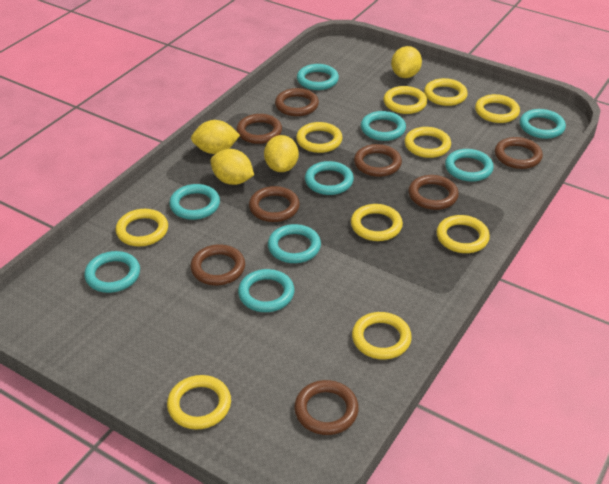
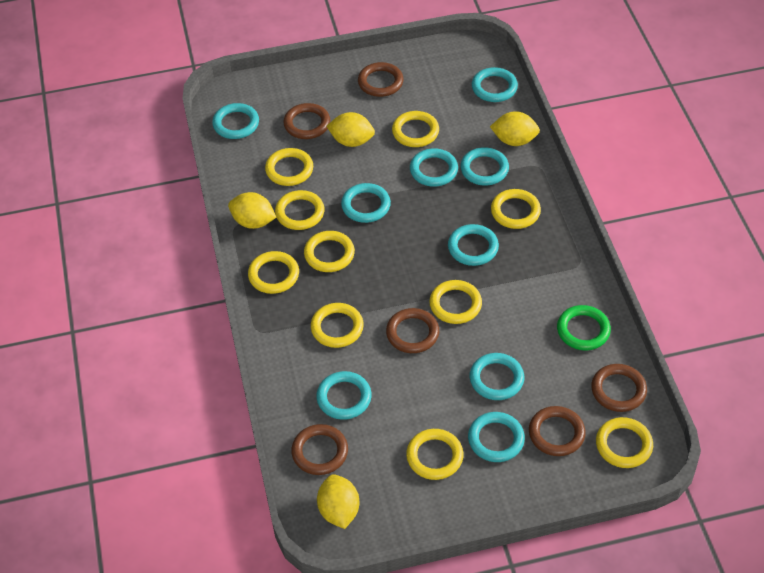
brown ring: [190,244,245,285] [237,114,282,144] [249,186,300,222] [275,88,319,116] [294,380,359,435] [354,144,402,177] [408,175,459,210] [495,137,543,169] = 8 -> [283,103,330,139] [291,424,348,475] [358,62,403,97] [386,308,439,353] [529,406,586,456] [591,364,647,412] = 6
green ring: none = 0 -> [557,305,611,351] = 1

